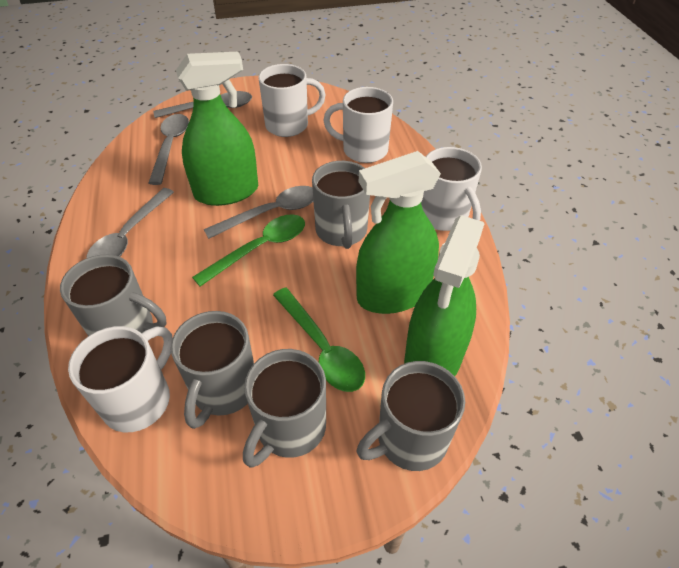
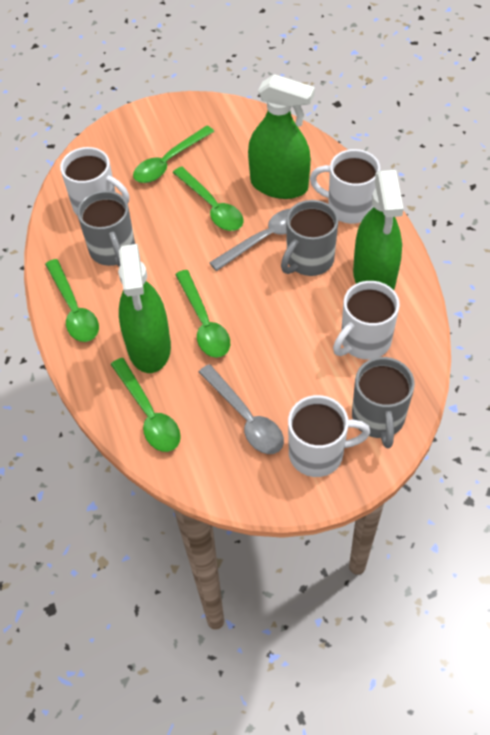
green spoon: [192,214,305,287] [273,287,365,392] = 2 -> [45,259,99,342] [111,358,181,452] [133,126,214,183] [173,167,243,231] [175,270,230,358] = 5
grey mug: [60,255,167,336] [171,311,254,429] [243,349,326,468] [312,161,370,249] [357,361,465,471] = 5 -> [77,191,135,267] [281,200,339,276] [352,357,415,448] = 3
grey spoon: [86,188,174,259] [149,114,189,185] [153,91,252,118] [204,186,313,239] = 4 -> [199,364,284,454] [209,209,290,271] = 2

